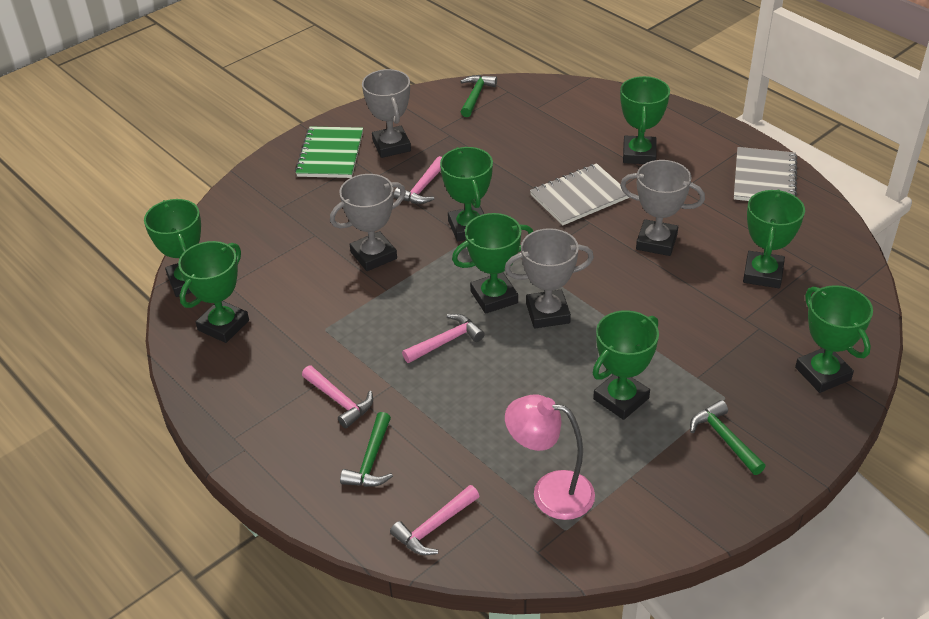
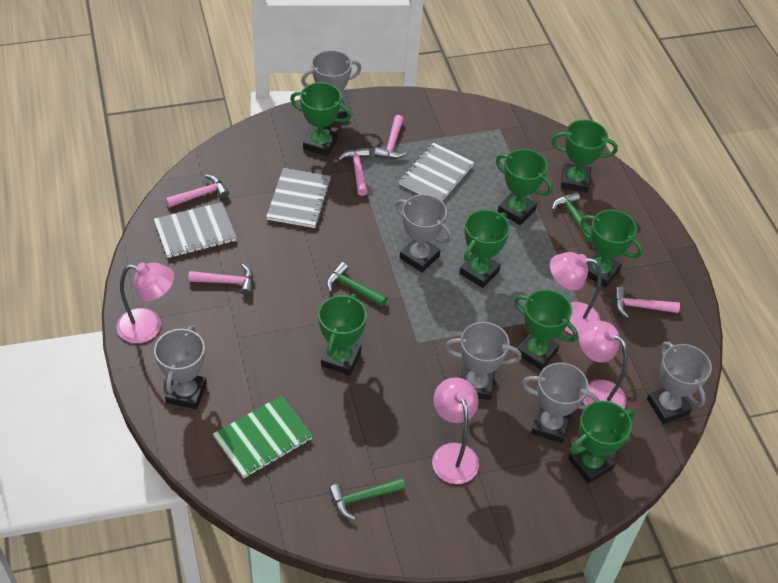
grey notebook: [530,163,629,225] [734,147,797,201] = 2 -> [154,202,236,258] [266,168,331,228] [398,143,474,201] = 3
grey trophy: [330,174,406,271] [362,69,411,158] [505,228,594,329] [620,160,705,256] = 4 -> [154,326,207,409] [301,50,362,118] [395,194,452,272] [445,322,522,400] [522,363,599,443] [647,342,712,424] = 6
pink hammer: [302,366,373,428] [390,485,479,555] [394,156,442,204] [402,314,485,363] = 4 -> [165,174,229,208] [188,264,253,295] [338,148,370,196] [374,115,408,159] [614,286,680,318] = 5
pink lamp: [505,395,595,520] = 1 -> [116,262,175,343] [432,377,479,484] [550,252,602,336] [579,320,628,409] = 4

